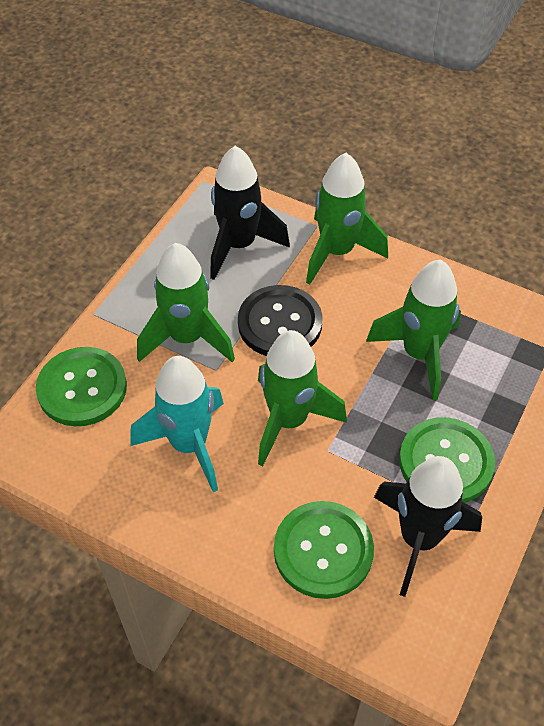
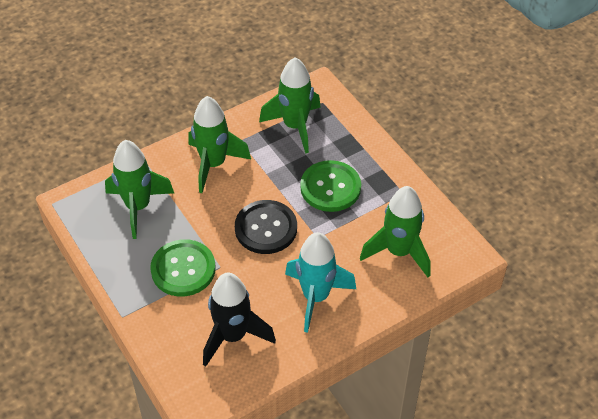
black rocket: [210,146,290,280] [374,456,482,597] = 2 -> [203,273,276,367] = 1
green button: [36,347,127,426] [274,501,374,599] [399,417,495,503] = 3 -> [150,239,216,297] [300,160,361,212] = 2

